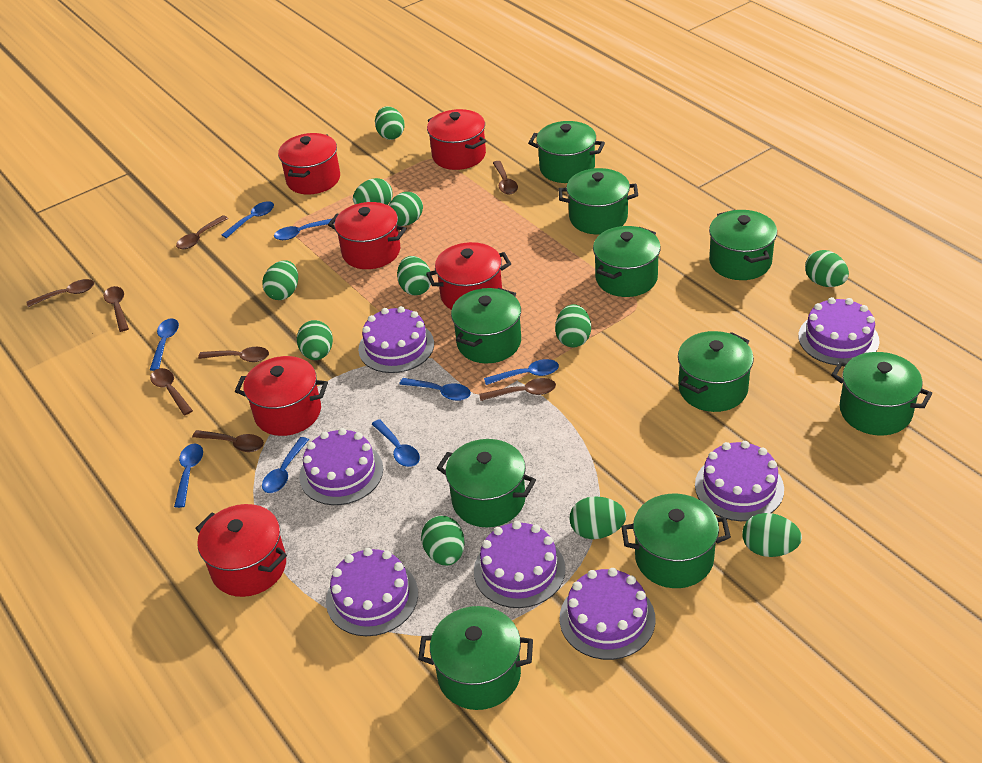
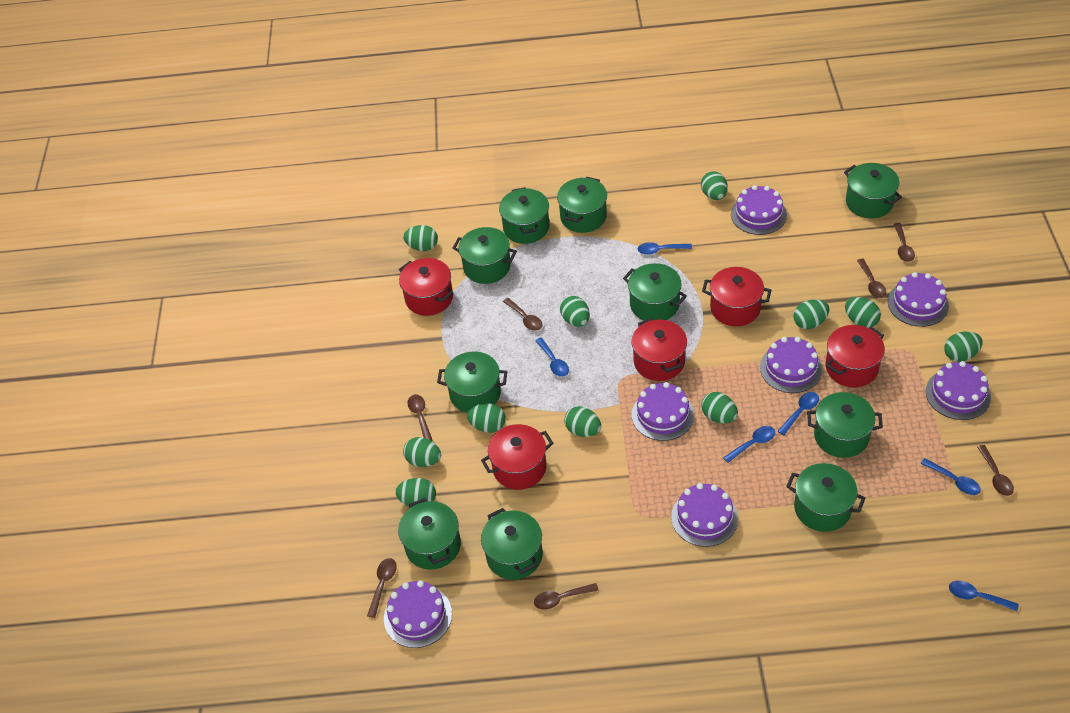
blue spoon: [150,318,179,371] [174,444,203,508] [222,201,274,238] [262,437,309,493] [274,219,335,240] [372,419,420,467] [399,378,471,401] [484,359,559,385] = 8 -> [535,337,569,377] [638,242,692,255] [723,426,775,463] [778,392,819,435] [921,458,981,495] [949,581,1019,611] = 6
brown spoon: [27,279,94,307] [104,286,129,332] [150,368,193,415] [176,215,228,249] [192,430,264,452] [198,347,269,362] [479,378,556,401] [493,161,518,194] = 8 -> [367,558,397,618] [407,394,432,441] [503,298,542,331] [534,583,599,610] [857,259,886,298] [894,223,915,262] [977,445,1014,496] = 7
red pot: [195,504,287,597] [235,356,328,436] [278,133,340,194] [328,202,407,269] [426,242,511,310] [427,109,486,170] = 6 -> [399,258,453,316] [481,424,553,490] [632,318,687,381] [702,267,771,326] [826,325,885,387] = 5

